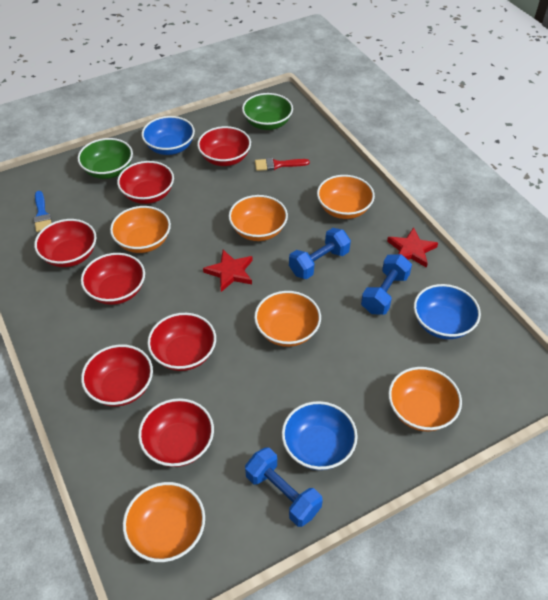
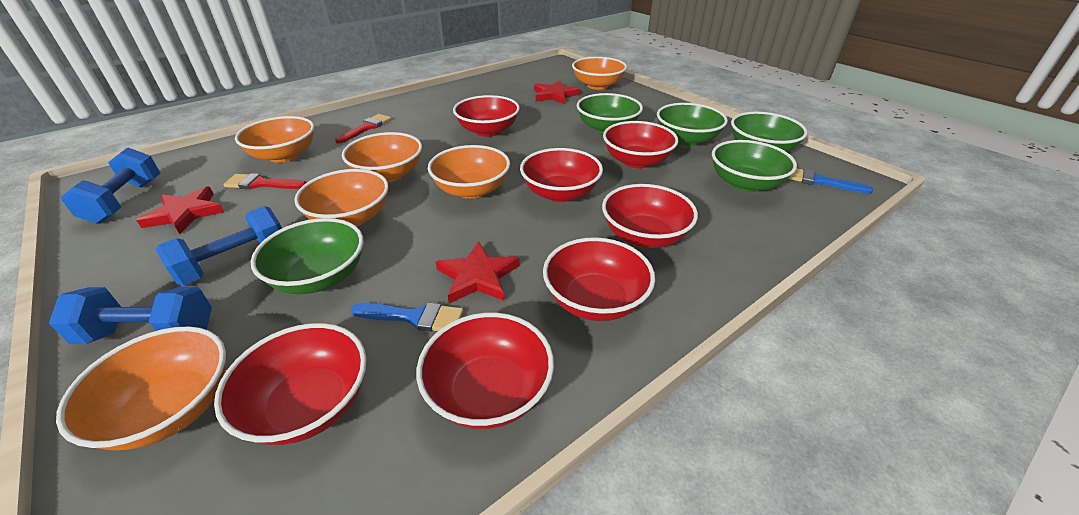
blue bowl: [141,116,195,155] [282,401,358,470] [414,284,481,339] = 3 -> none = 0
blue brush: [33,191,52,232] = 1 -> [351,303,463,332] [788,168,873,194] = 2
green bowl: [78,138,133,179] [242,93,293,130] = 2 -> [251,218,363,294] [577,93,643,134] [657,103,728,146] [712,140,797,192] [731,112,808,152] = 5
red brush: [255,158,310,171] = 1 -> [223,173,306,189] [335,114,391,144] = 2
red star: [203,250,253,292] [387,227,438,268] = 2 -> [136,187,224,234] [436,241,520,304] [534,80,580,104] = 3

